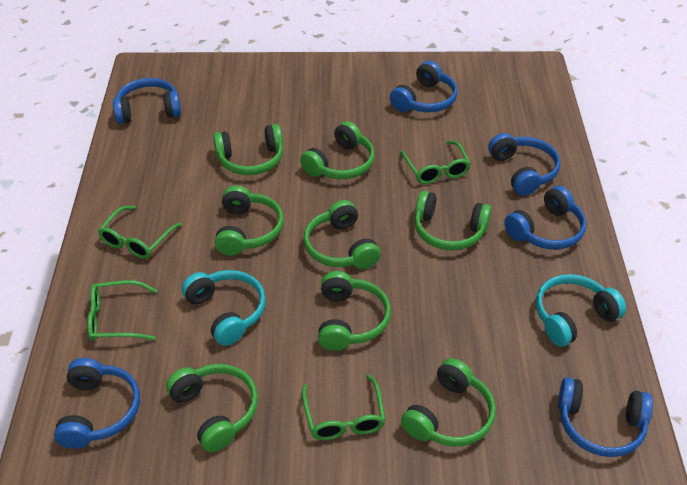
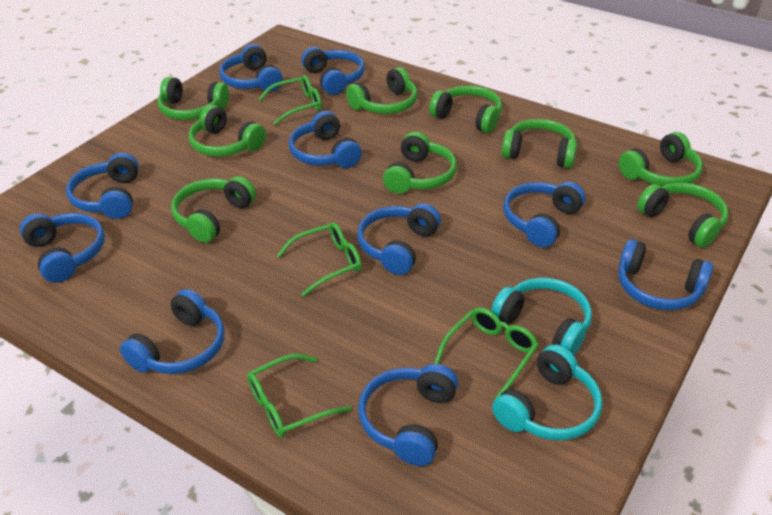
blue headphones: [54,358,140,449] [113,78,181,124] [390,61,458,112] [488,133,560,196] [504,186,586,250] [558,377,653,457] = 6 -> [20,213,105,283] [66,153,139,219] [120,289,225,374] [219,44,283,92] [289,111,362,168] [301,47,365,95] [357,203,441,275] [358,364,458,466] [503,182,585,247] [618,239,713,310] = 10
green headphones: [166,364,258,452] [213,124,283,175] [215,185,284,255] [300,121,375,179] [303,200,381,269] [318,271,391,351] [401,358,496,446] [414,191,491,251] = 8 -> [158,77,229,120] [171,176,256,243] [188,105,266,157] [346,67,417,114] [383,132,457,194] [429,85,502,133] [502,119,577,168] [619,132,703,186] [637,183,728,248] = 9

